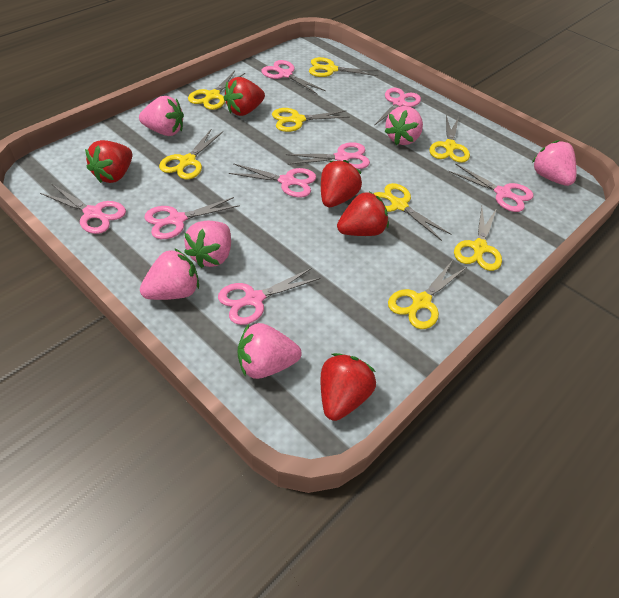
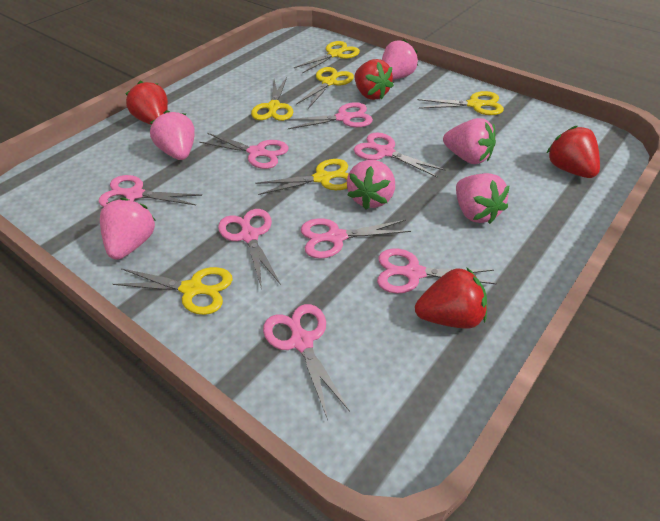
red strawberry: [85,140,132,183] [224,77,265,116] [321,160,362,207] [321,353,376,421] [337,192,389,236] = 5 -> [125,81,168,125] [355,59,394,100] [415,267,487,329] [546,126,600,178] = 4
yellow scissors: [159,128,223,179] [188,71,245,110] [272,108,350,132] [309,57,379,77] [373,183,452,241] [388,260,467,329] [430,115,470,163] [454,206,502,271] = 8 -> [113,267,233,315] [251,77,293,121] [255,159,349,195] [294,41,360,74] [296,67,354,109] [418,91,504,115] = 6

